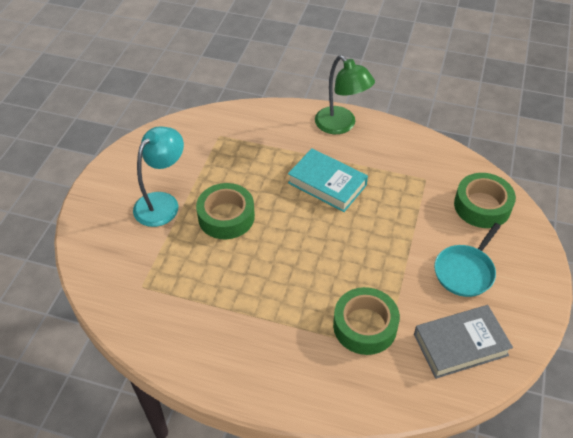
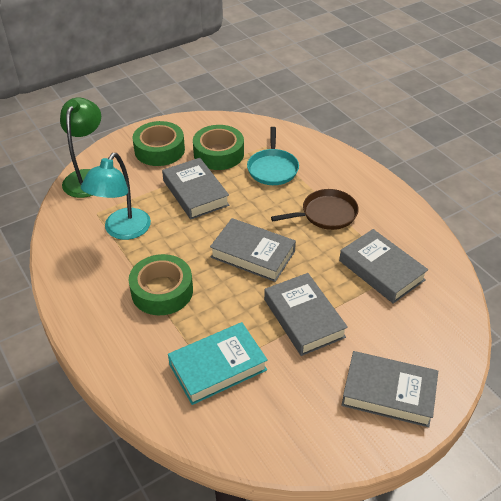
brown pan: none = 0 -> [271,189,359,230] = 1
grey book: [414,305,513,379] = 1 -> [162,158,229,219] [210,218,296,282] [264,273,348,356] [339,229,428,304] [341,351,438,427] = 5

